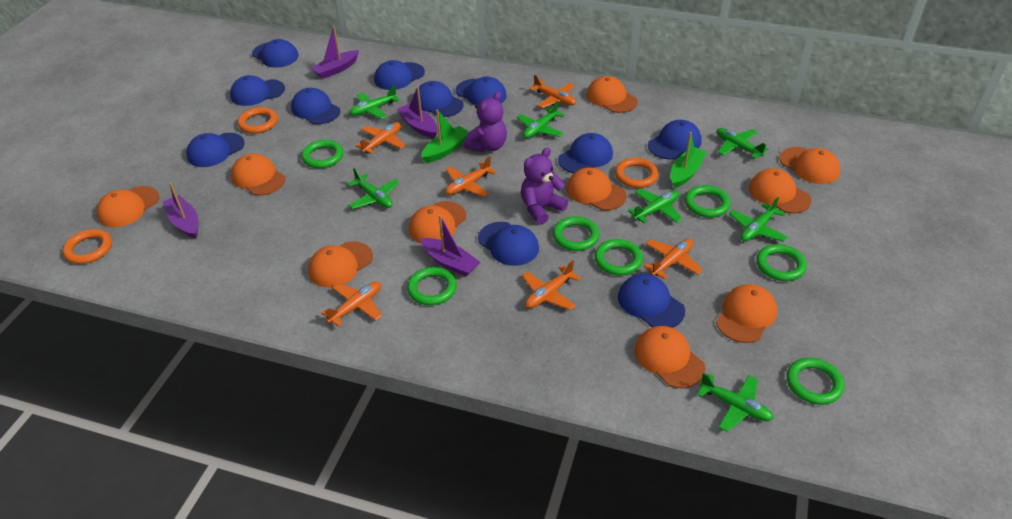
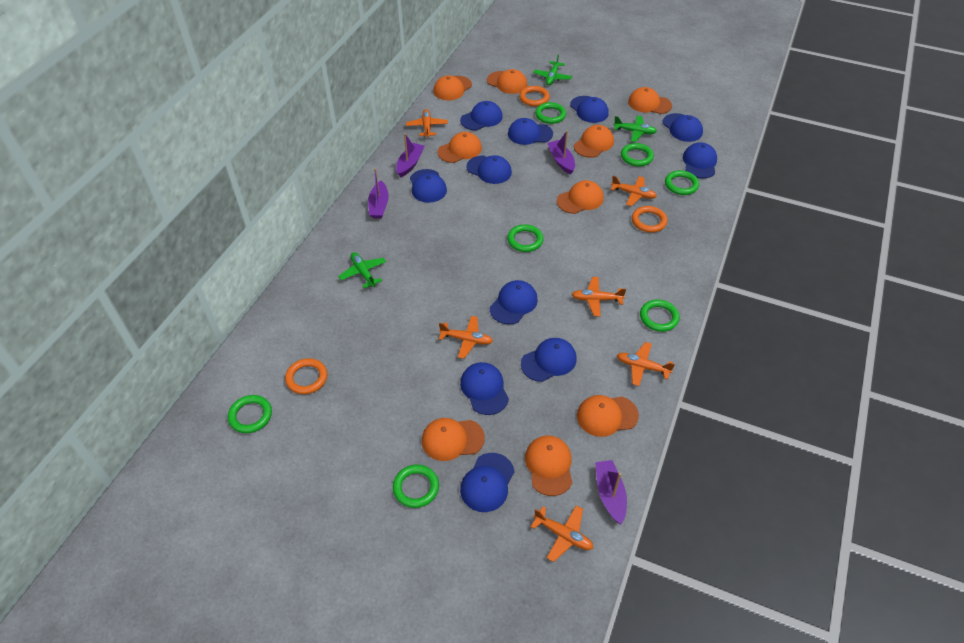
green boat: [421,110,470,163] [670,132,707,188] = 2 -> none = 0
green plane: [347,168,400,209] [349,85,400,119] [517,101,565,139] [627,188,682,224] [697,373,774,432] [717,128,768,159] [729,197,788,242] = 7 -> [338,252,386,288] [533,54,572,85] [614,115,657,142] = 3
orange cap: [97,186,159,227] [231,153,285,196] [308,241,373,288] [409,201,466,243] [566,168,627,211] [587,76,638,113] [634,326,705,388] [716,284,777,343] [749,168,811,214] [779,147,840,184] = 10 -> [422,418,485,461] [433,75,472,100] [437,132,482,163] [487,69,527,94] [525,435,572,496] [557,180,604,214] [574,125,614,158] [577,395,639,437] [628,87,672,114] = 9
purple teddy bear: [464,92,507,152] [521,148,568,225] = 2 -> none = 0

